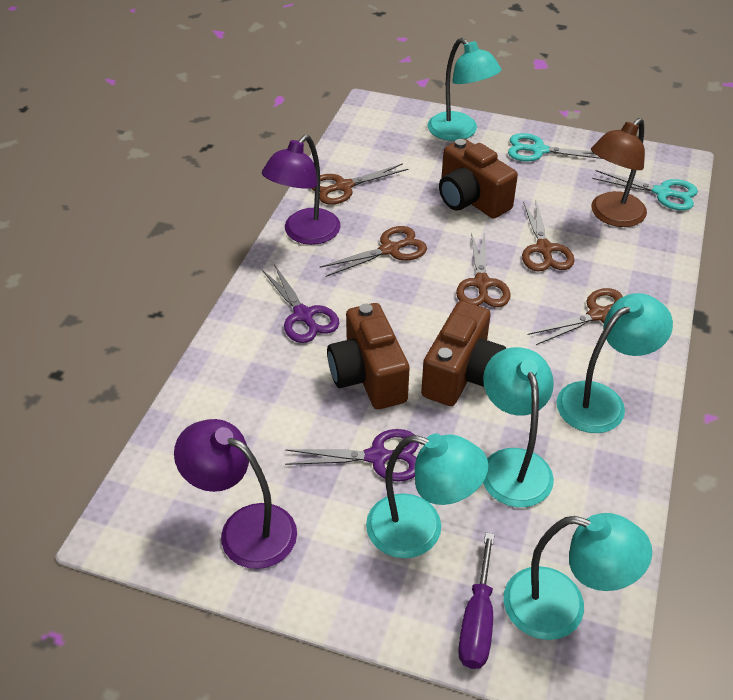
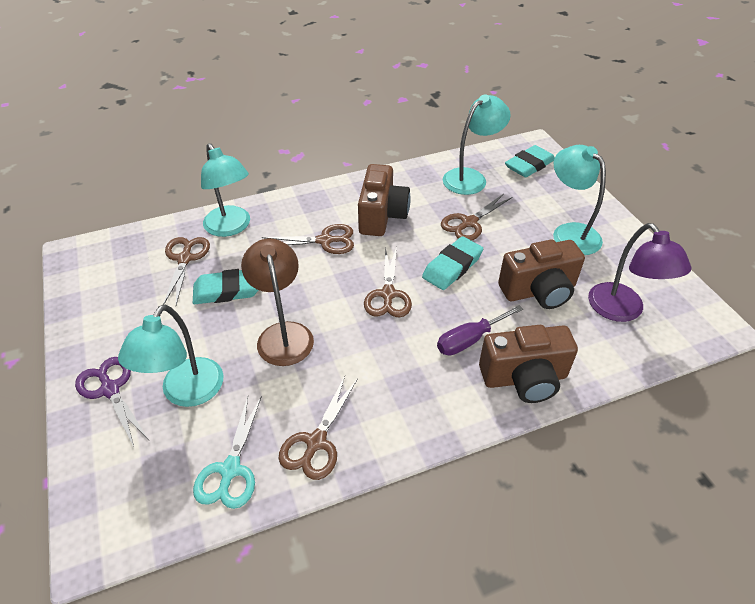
purple lamp: [174,419,297,569] [262,135,341,245] = 2 -> [588,223,691,322] = 1
purple scissors: [262,264,339,343] [285,429,419,481] = 2 -> [75,357,148,446] = 1
turquoise eraser: none = 0 -> [193,269,259,304] [422,236,483,290] [505,145,555,178] = 3
turquoise lamp: [366,434,488,558] [428,38,502,141] [483,347,554,507] [503,513,652,640] [557,293,673,433] = 5 -> [118,304,224,407] [201,143,250,237] [443,94,511,195] [553,145,606,255] = 4
turquoise scissors: [508,133,602,162] [592,170,698,210] = 2 -> [193,396,262,509] = 1

